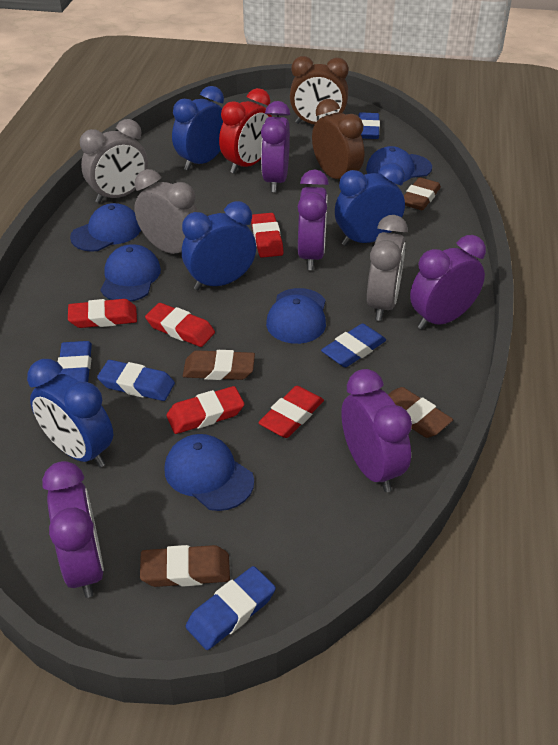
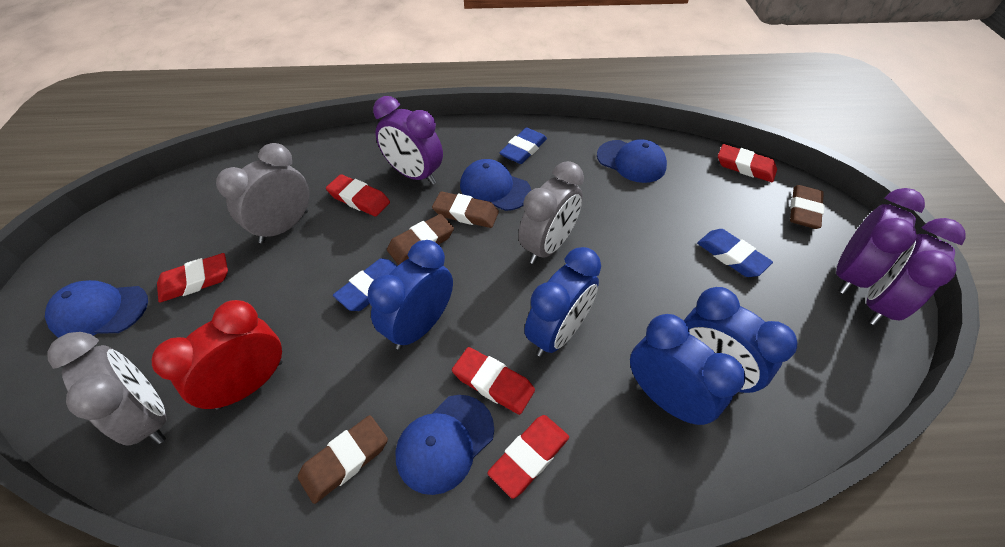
blue cap: [70,203,141,252] [101,244,161,302] [164,434,254,511] [266,288,326,344] [366,146,432,182] = 5 -> [45,280,148,338] [396,395,494,495] [460,159,531,211] [597,139,667,183] = 4
blue eraser: [58,341,92,382] [97,360,175,401] [186,566,276,650] [321,323,386,367] [359,112,380,139] = 5 -> [333,258,397,311] [499,128,547,164] [697,229,773,277] = 3
brown clock: [290,56,349,124] [312,99,364,179] = 2 -> none = 0
purple clock: [42,461,104,598] [261,101,290,192] [298,170,329,270] [341,369,412,492] [410,235,486,330] = 5 -> [373,96,443,185] [836,188,925,294] [866,218,966,326] = 3

